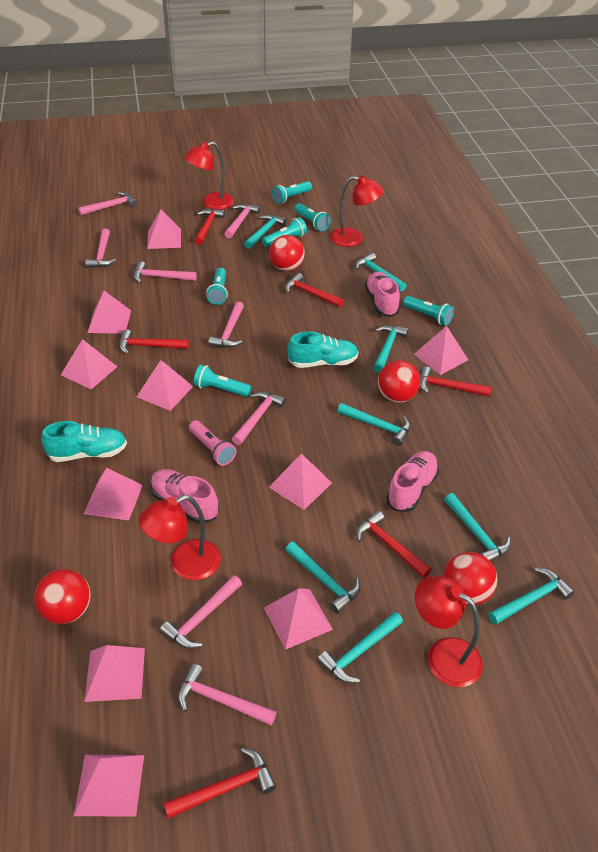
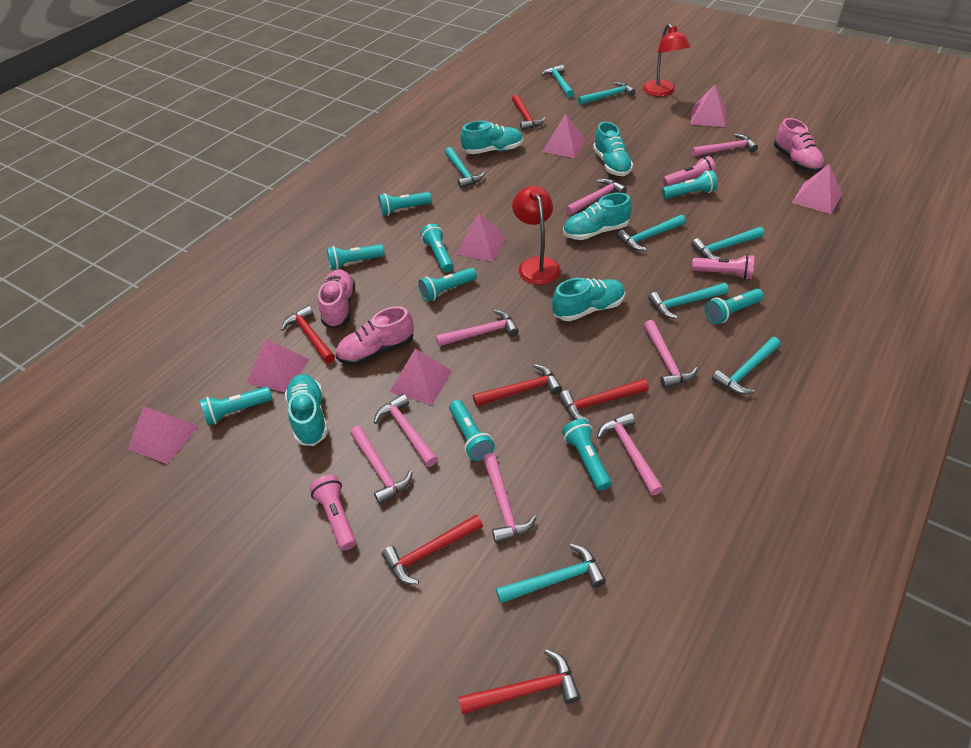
pink flashlight: [189,420,236,466] = 1 -> [310,475,356,551] [663,156,716,187] [692,254,754,280] = 3
pink pyramid: [61,339,117,389] [74,755,144,817] [84,468,143,521] [84,645,145,702] [88,291,131,334] [137,360,193,411] [147,209,181,249] [264,588,333,650] [269,453,332,510] [414,326,468,375] = 10 -> [128,406,199,464] [247,338,310,392] [390,348,452,405] [456,212,506,262] [542,113,586,158] [691,85,726,127] [792,164,842,214] = 7
red ball: [34,569,91,624] [269,235,305,271] [378,360,420,403] [444,552,497,605] = 4 -> none = 0
red lamp: [138,495,221,580] [184,141,234,210] [330,175,384,247] [415,576,483,687] = 4 -> [512,186,561,285] [643,23,690,97] = 2
turquoise flashlight: [194,365,251,397] [206,268,228,305] [262,217,307,247] [272,181,312,204] [294,203,331,231] [403,296,454,325] = 6 -> [200,386,272,425] [327,244,385,270] [378,192,432,216] [418,268,477,302] [420,224,454,273] [449,400,495,461] [562,419,611,491] [662,170,718,199] [705,289,764,324] = 9
turquoise shoe: [41,421,127,462] [288,331,358,368] = 2 -> [285,374,328,446] [461,121,523,154] [552,278,625,321] [563,193,632,240] [593,122,633,176] = 5

